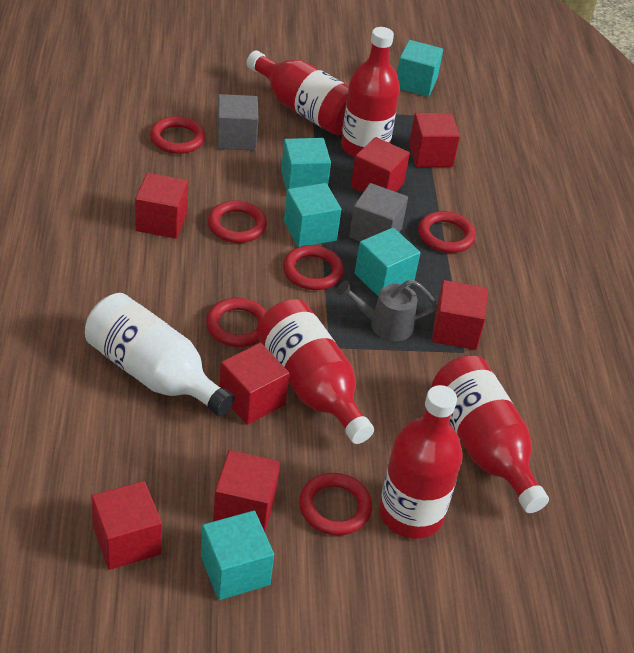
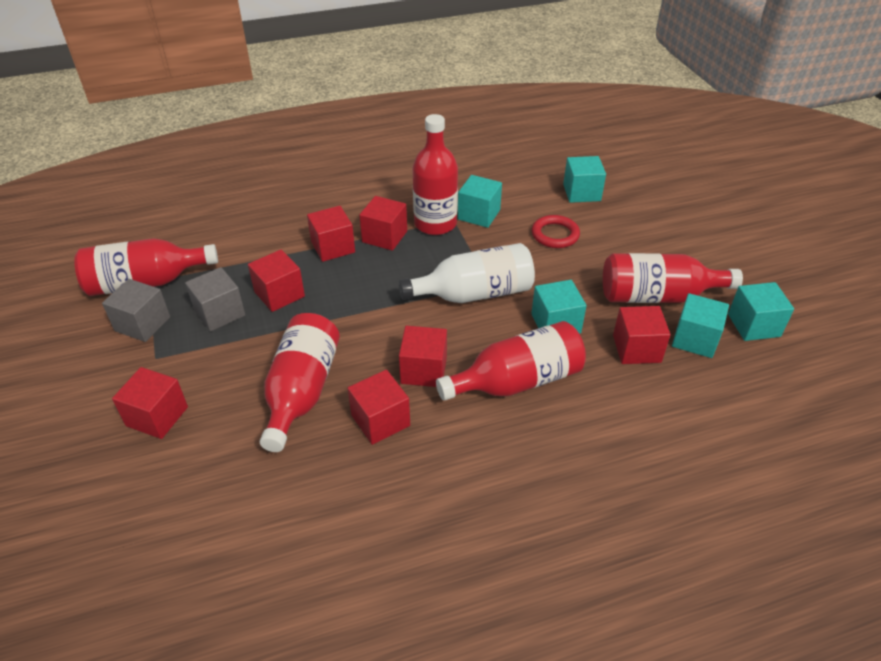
grey watering can: [336,280,437,341] = 1 -> none = 0
red ring: [150,116,205,154] [206,298,266,347] [208,200,267,243] [283,245,344,290] [299,473,372,536] [418,211,476,253] = 6 -> [532,215,580,248] = 1

